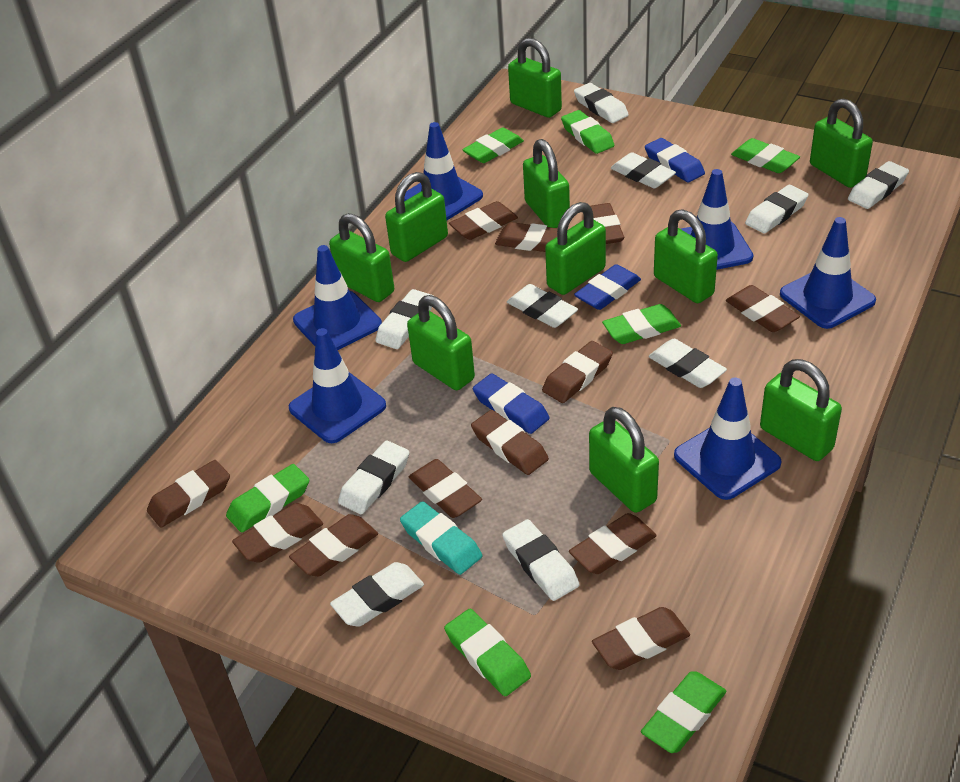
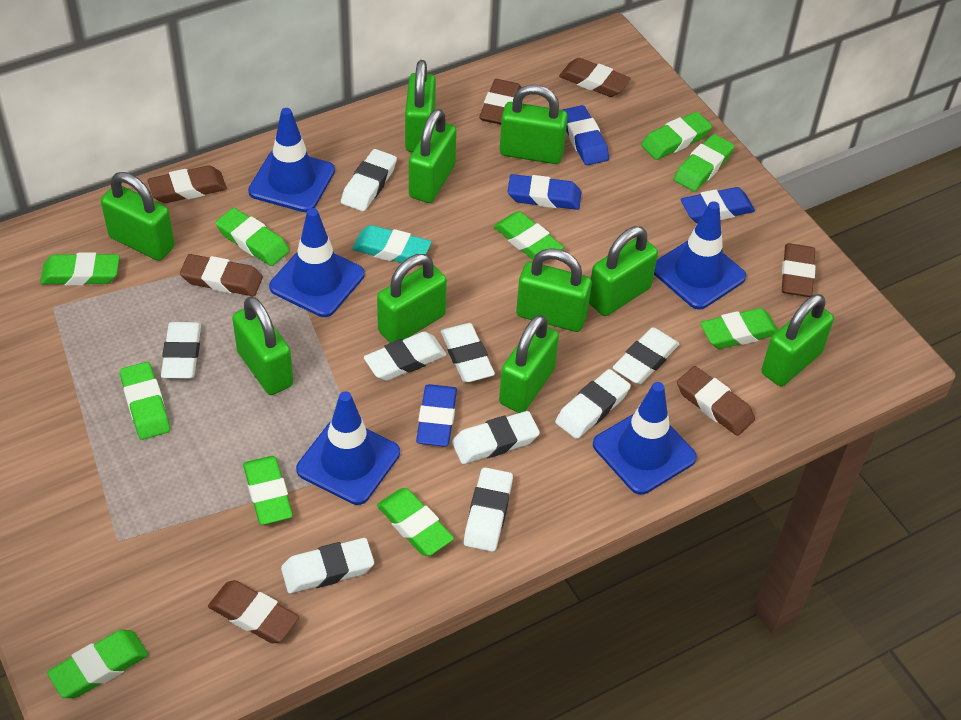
blue eraser: [473,373,550,434] [574,264,641,310] [645,138,705,183] = 3 -> [416,384,457,447] [507,174,581,210] [562,105,609,165] [681,187,755,223] = 4
blue traffic cone: [289,328,386,443] [293,245,382,350] [404,122,483,220] [674,378,782,500] [681,169,753,270] [780,217,876,329] = 6 -> [248,108,335,212] [269,208,365,317] [296,391,400,505] [593,382,697,495] [654,201,746,310] = 5
brown eraser: [147,460,230,527] [232,503,323,563] [289,514,378,577] [409,459,482,518] [449,201,518,240] [471,410,549,475] [495,222,558,252] [542,341,613,403] [569,513,657,574] [590,203,624,244] [592,607,690,670] [726,285,800,332] = 12 -> [147,165,227,203] [180,254,263,296] [208,580,299,643] [479,79,521,125] [559,58,631,97] [677,366,755,436] [782,243,816,297] = 7
green eraser: [226,464,309,533] [444,609,531,696] [462,127,524,163] [561,110,614,154] [602,304,681,344] [641,672,726,753] [731,138,800,173] = 7 -> [40,253,120,286] [47,630,148,698] [120,362,170,440] [216,208,290,266] [243,456,293,525] [377,488,454,556] [494,211,564,260] [641,112,712,160] [674,134,735,192] [700,308,778,349] = 10
white eraser: [330,562,424,627] [338,440,409,514] [376,289,433,349] [502,519,579,601] [507,284,578,328] [574,83,629,123] [611,152,676,188] [649,339,727,388] [745,185,808,234] [848,161,909,209] = 10 -> [161,322,201,379] [281,538,374,593] [341,149,397,211] [364,331,447,381] [441,323,495,382] [452,411,540,464] [464,467,513,552] [555,369,631,439] [613,327,679,384] = 9

